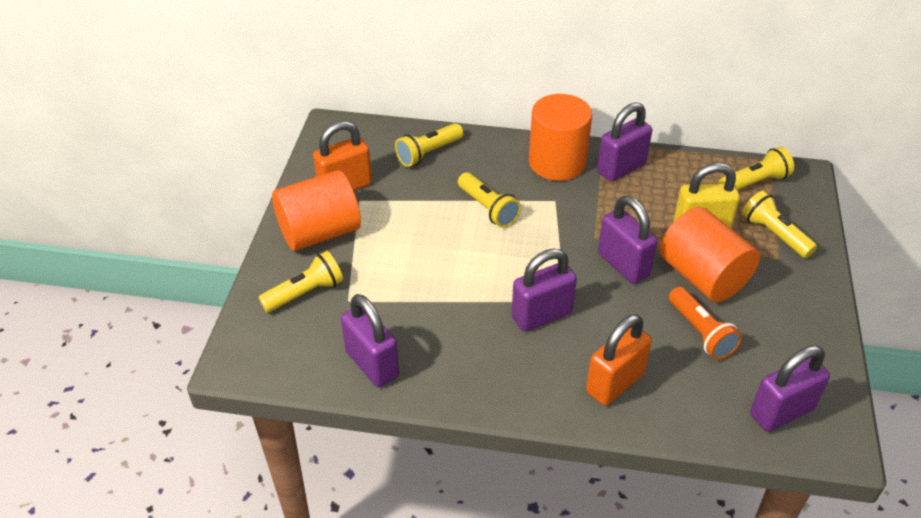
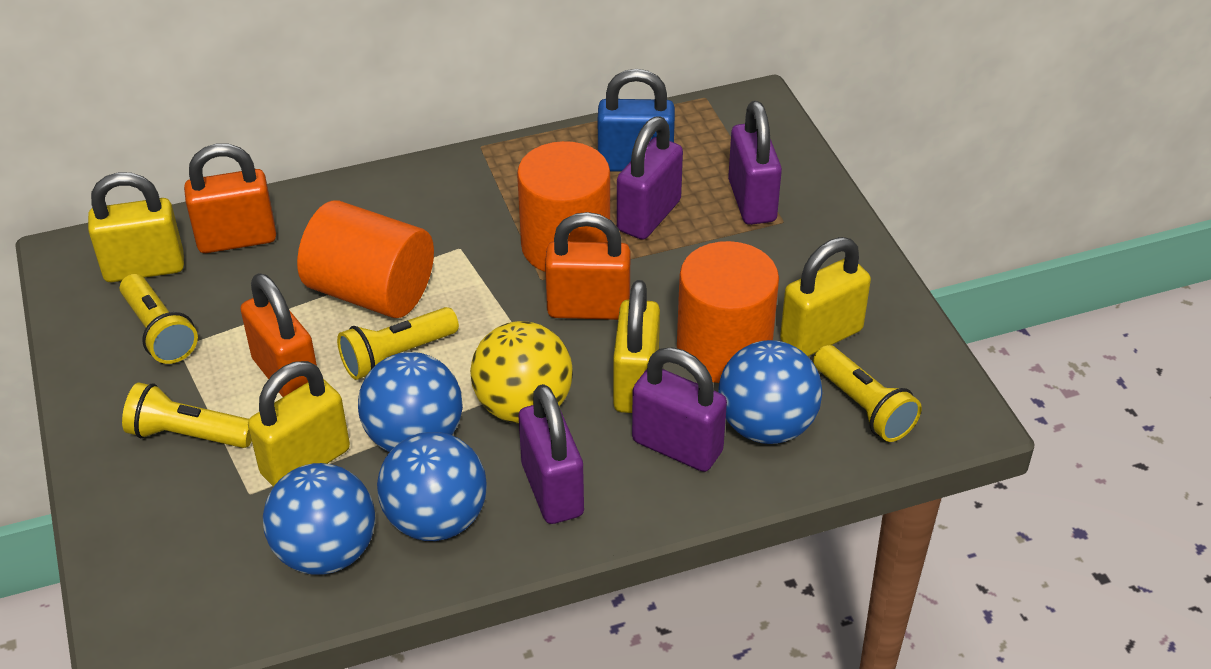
blue ball: none = 0 -> [263,463,375,575] [358,352,463,452] [377,432,487,541] [718,340,823,444] = 4
blue padlock: none = 0 -> [598,69,675,172] = 1
orange flashlight: [669,287,742,360] = 1 -> none = 0
orange padlock: [313,121,372,191] [586,314,652,406] = 2 -> [184,144,276,253] [240,273,317,397] [545,212,631,320] = 3
purple padlock: [341,294,399,387] [511,248,577,332] [597,102,652,182] [598,196,658,284] [750,345,830,432] = 5 -> [519,384,584,524] [617,117,683,240] [632,347,727,472] [728,101,782,225] = 4
yellow ball: none = 0 -> [470,321,573,423] = 1
yellow flashlight: [258,251,343,312] [395,123,463,167] [458,172,521,228] [719,147,794,190] [742,191,817,258] = 5 -> [120,274,198,364] [122,383,252,448] [337,307,459,380] [813,345,922,442] = 4
yellow padlock: [673,163,740,228] = 1 -> [88,172,184,282] [248,361,350,487] [613,280,660,413] [780,237,871,356] = 4

